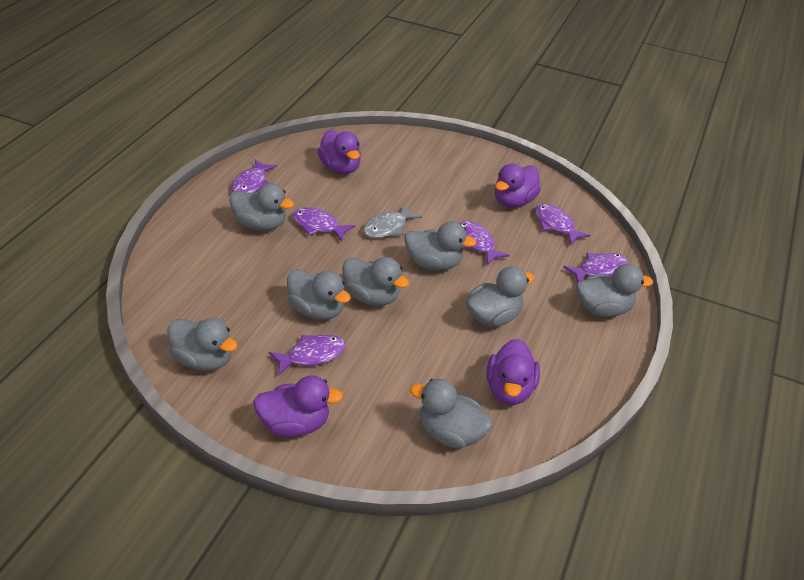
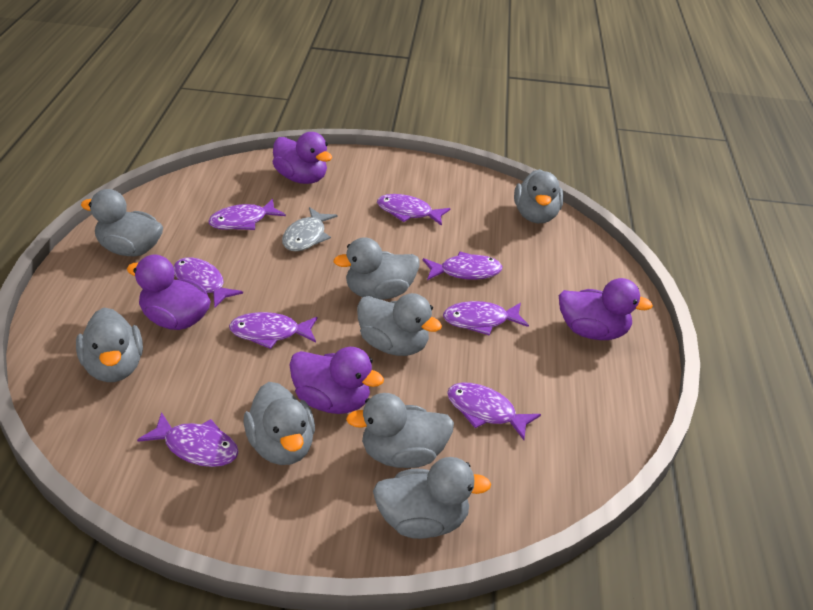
purple fish: [231,160,277,193] [269,335,346,376] [292,207,355,242] [459,221,510,265] [535,204,590,245] [563,253,628,283] = 6 -> [137,412,239,467] [173,257,243,307] [208,199,286,230] [229,312,318,349] [377,194,451,226] [423,252,502,280] [443,301,529,336] [447,382,541,440] = 8

